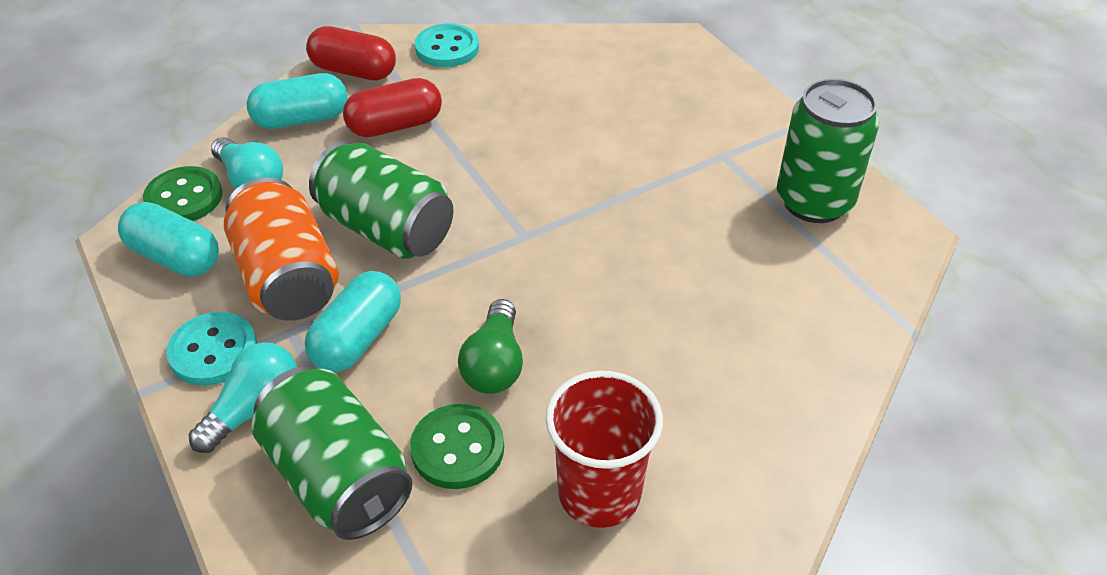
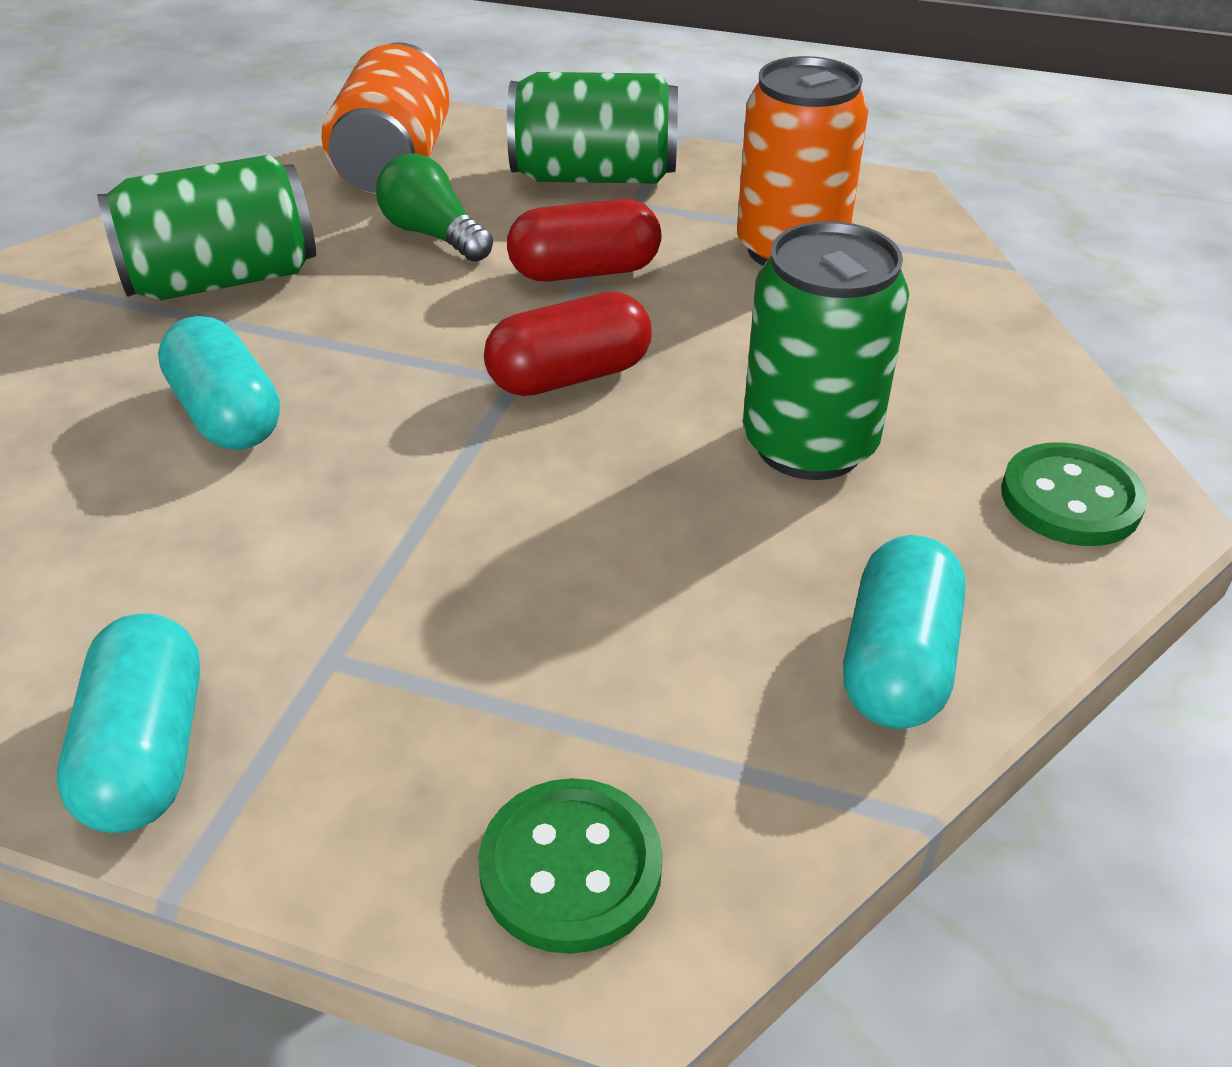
orange can: [224,177,339,321] = 1 -> [321,42,450,194] [737,56,868,266] = 2
red cup: [545,371,663,528] = 1 -> none = 0
turquoise button: [166,312,257,386] [415,24,479,67] = 2 -> none = 0
turquoise light bulb: [189,342,297,453] [211,137,283,189] = 2 -> none = 0

